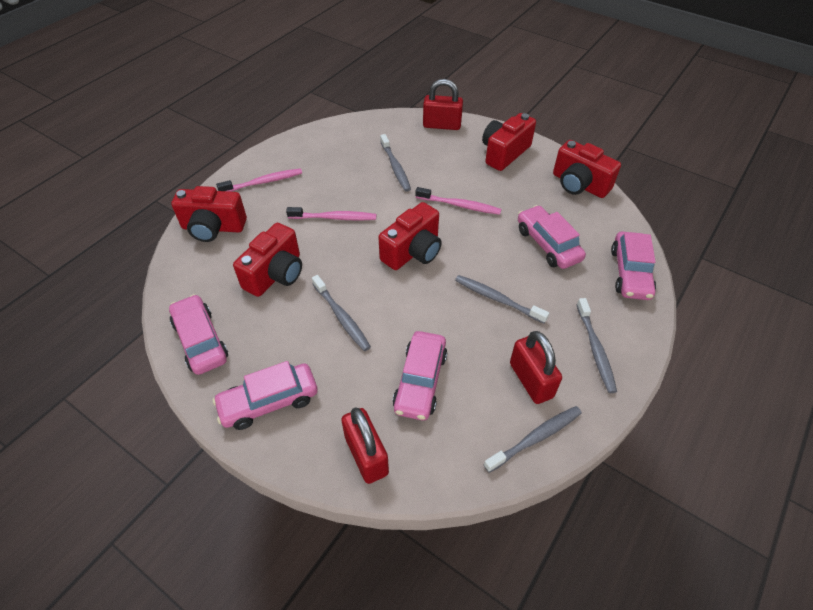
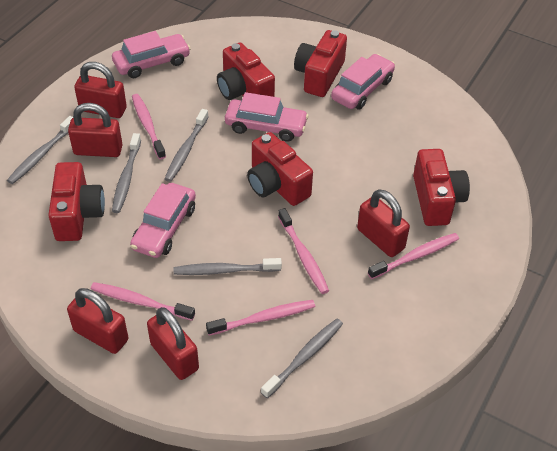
pink car: [169,294,228,375] [213,361,318,430] [393,331,447,420] [518,205,586,269] [611,231,656,300] = 5 -> [112,31,191,78] [130,183,196,258] [225,92,309,142] [331,54,395,110] = 4
pink toothbrush: [216,168,302,192] [286,207,376,220] [415,187,501,215] = 3 -> [91,282,195,321] [132,94,166,159] [206,300,315,336] [278,208,329,294] [368,233,459,279] = 5
red padlock: [341,407,389,484] [423,79,463,130] [510,331,562,404] = 3 -> [67,288,128,354] [68,103,123,157] [74,62,127,118] [147,307,199,380] [357,189,410,257] = 5

